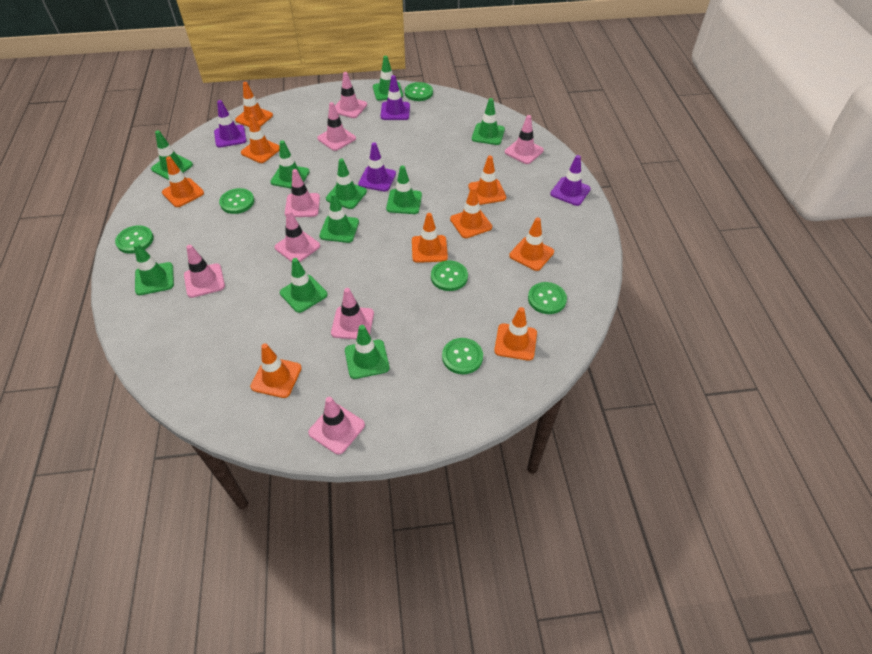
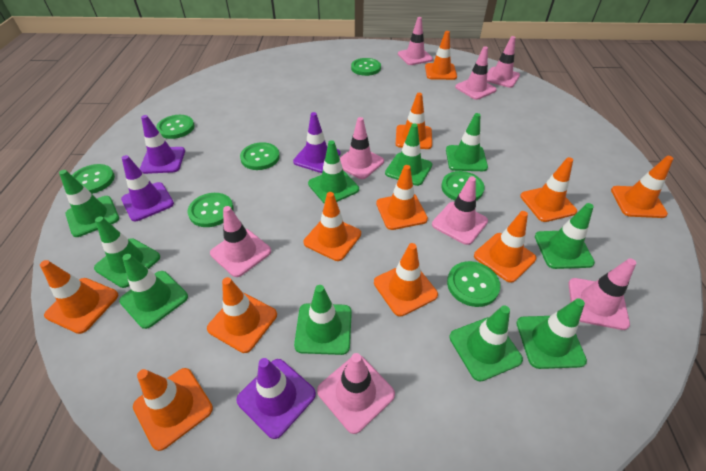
green button: [115,225,154,254] [219,188,254,214] [405,82,433,101] [431,261,468,291] [442,338,483,374] [528,282,567,314] = 6 -> [72,164,115,194] [156,115,194,139] [188,193,234,227] [240,142,280,170] [351,58,381,76] [441,171,484,201] [447,261,500,307] = 7
orange traffic cone: [162,156,204,207] [235,82,273,127] [241,114,280,163] [250,343,302,398] [412,213,448,263] [450,187,492,238] [468,156,506,205] [494,307,537,361] [509,218,554,271] = 9 -> [40,260,118,334] [133,368,213,451] [207,277,277,353] [304,192,361,261] [374,243,438,316] [376,165,428,230] [396,93,432,149] [425,31,457,80] [474,211,536,283] [520,157,577,222] [611,156,673,218] = 11

